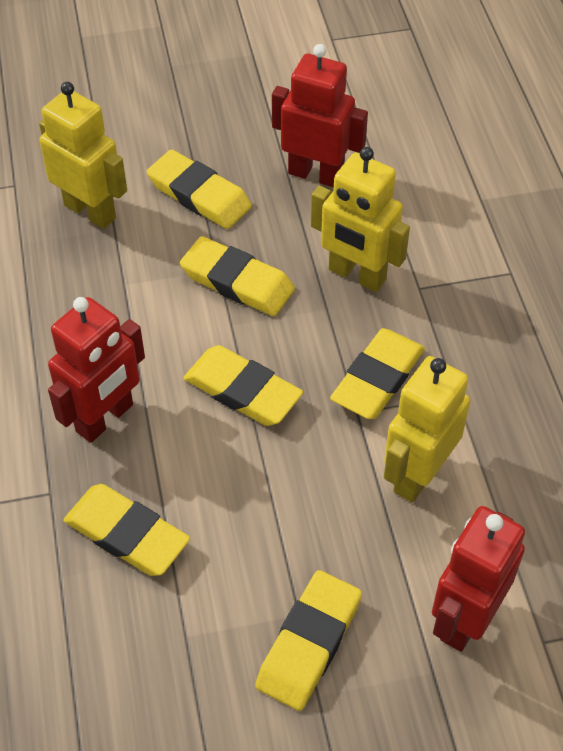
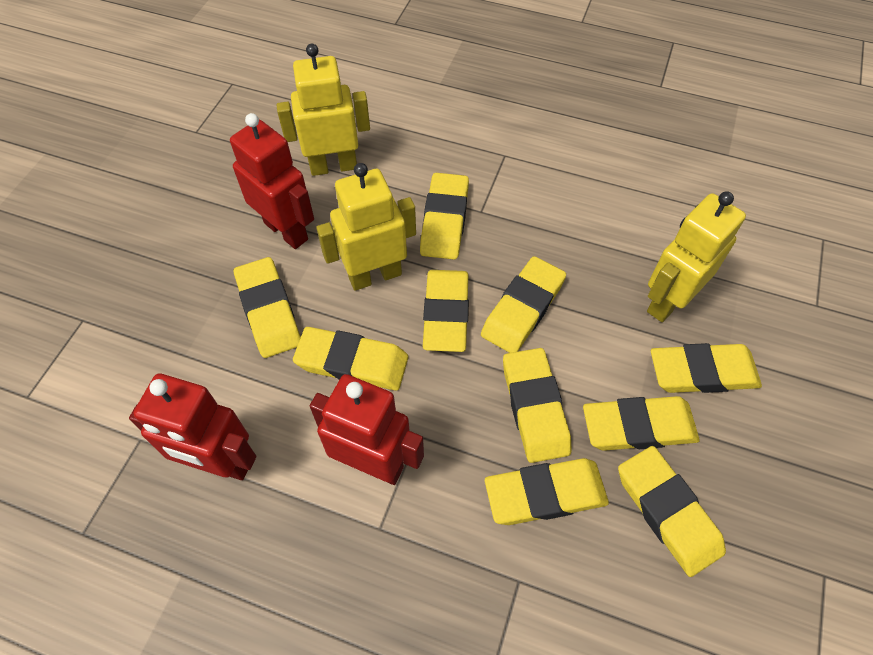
yellow eraser: [63,484,190,576] [146,149,252,229] [180,236,295,316] [183,345,303,426] [255,570,362,711] [330,328,425,419] = 6 -> [234,257,301,358] [293,327,408,391] [420,173,469,260] [423,270,469,352] [481,256,566,353] [485,458,609,525] [503,348,572,463] [583,396,700,451] [618,446,726,577] [651,343,762,393] = 10

